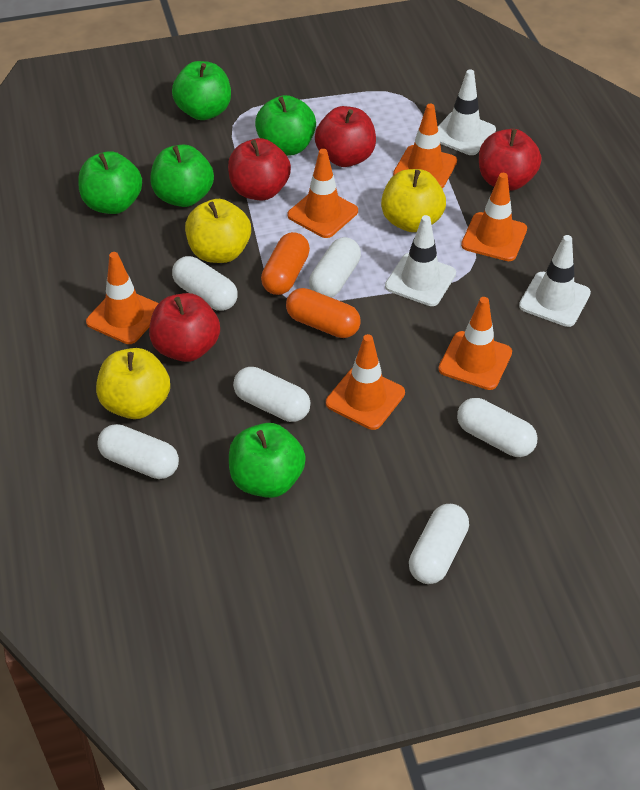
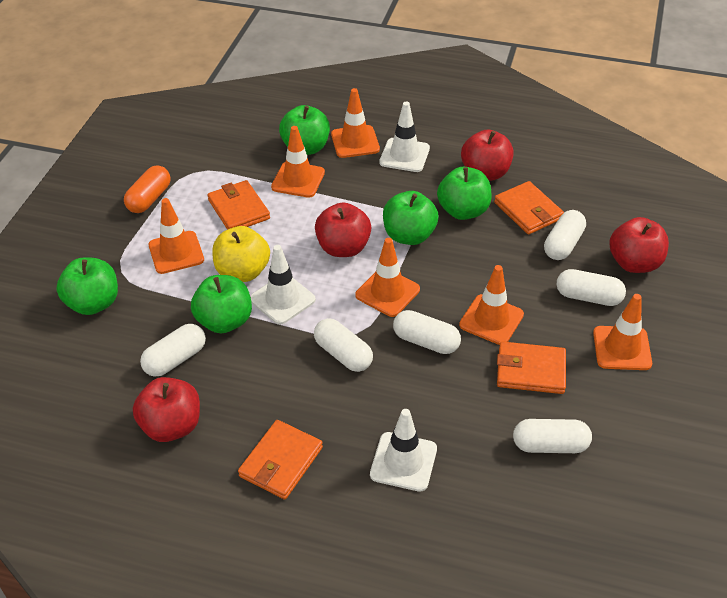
orange capsule: [261,232,310,295] [286,288,360,338] = 2 -> [124,165,171,213] = 1
orange wallet: none = 0 -> [207,180,270,230] [238,420,323,500] [494,181,564,234] [497,342,566,394] = 4
yellow apple: [96,348,170,419] [185,199,251,263] [381,169,446,232] = 3 -> [212,226,270,282] = 1

